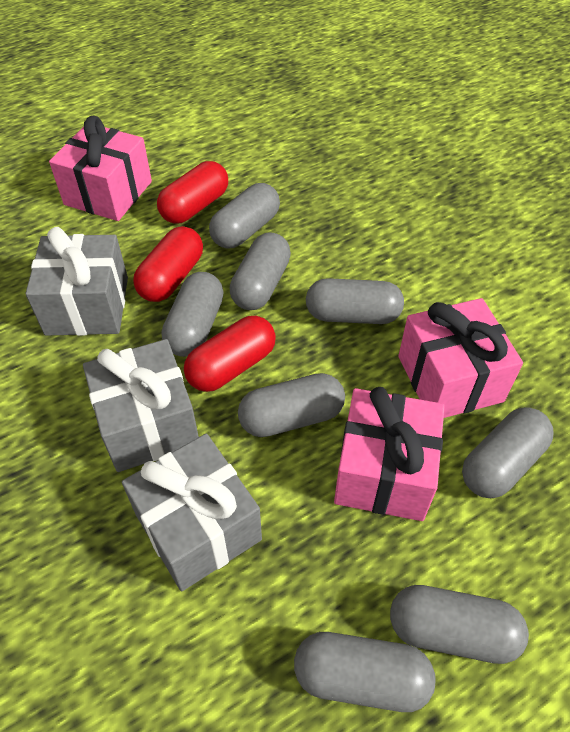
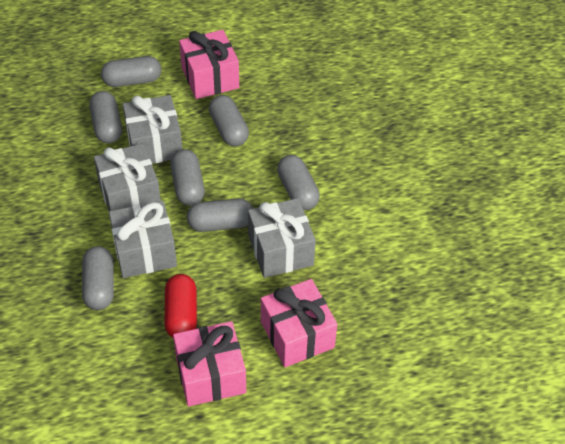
grey capsule: [162,272,224,357] [209,183,280,249] [230,232,291,310] [238,373,345,437] [294,632,435,712] [306,278,404,324] [390,585,529,664] [462,407,554,498] = 8 -> [82,246,114,310] [89,91,122,143] [101,56,161,87] [170,149,205,206] [187,198,253,232] [209,95,249,146] [277,155,320,210] = 7
grey gift: [25,227,128,336] [83,339,199,472] [122,434,262,591] = 3 -> [94,143,161,211] [109,200,177,278] [123,95,182,164] [248,198,316,278] = 4
red capsule: [133,226,203,302] [157,161,228,224] [184,316,276,392] = 3 -> [165,274,197,338] = 1

